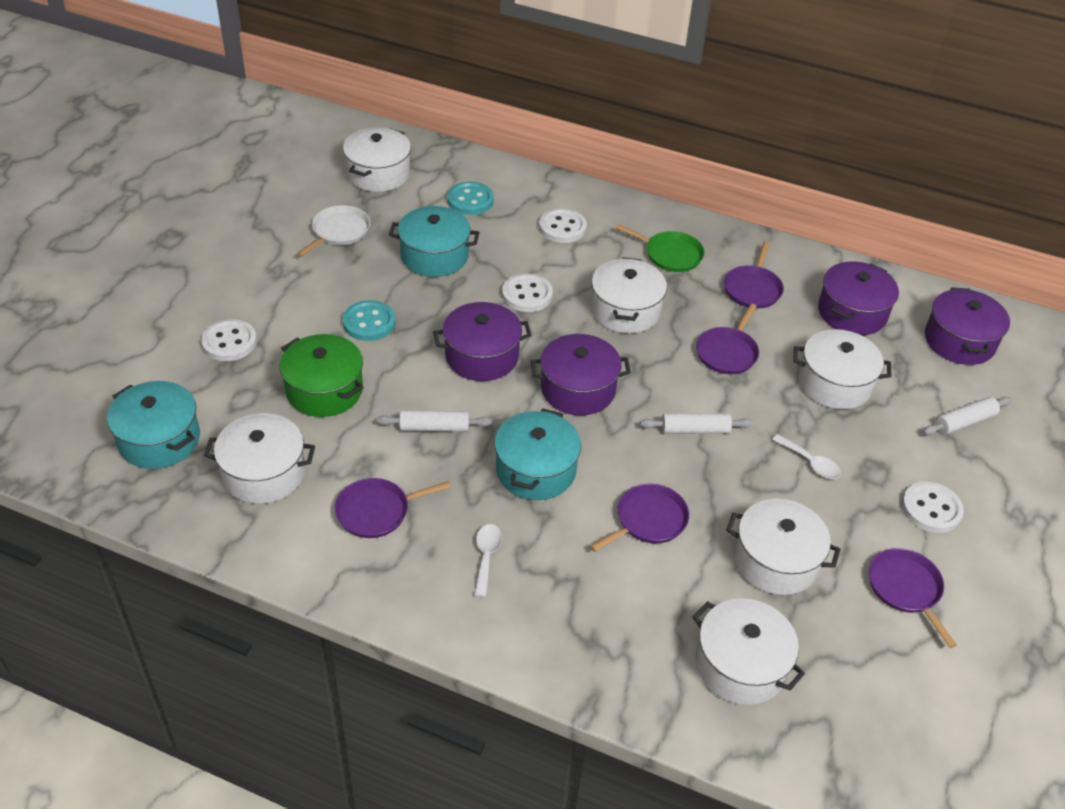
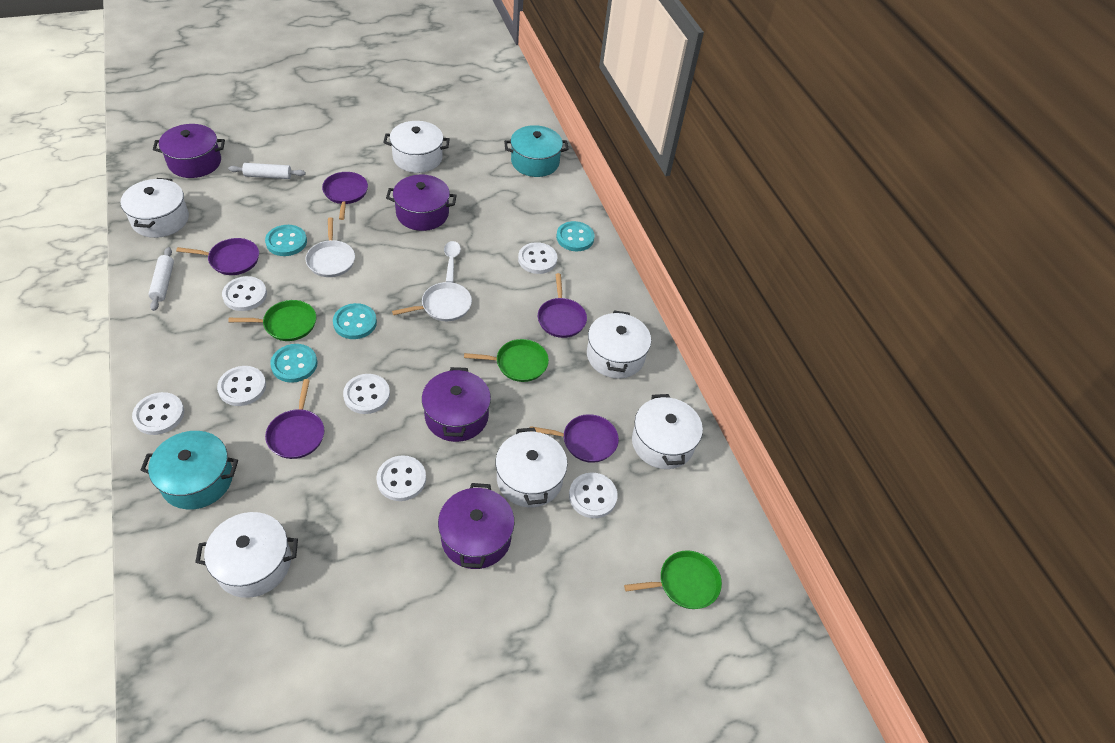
green pan: [616,224,705,272] = 1 -> [228,300,316,341] [464,339,549,382] [624,550,722,609] = 3
green pot: [280,334,364,417] = 1 -> none = 0
turquoise button: [343,300,395,341] [447,182,494,215] = 2 -> [265,225,307,256] [270,344,317,383] [333,303,377,339] [556,221,595,251] = 4
turquoise pot: [107,381,200,469] [389,206,480,277] [494,408,581,500] = 3 -> [140,431,238,510] [504,125,569,177] = 2
white button: [201,319,257,361] [502,273,553,312] [539,208,587,243] [902,482,964,533] = 4 -> [132,392,184,435] [217,366,266,406] [222,276,267,311] [343,374,390,414] [376,455,426,501] [518,242,557,274] [569,472,618,518] = 7
white pan: [297,205,370,257] = 1 -> [305,217,355,277] [392,282,472,321] = 2
white rolling pin: [377,410,492,432] [640,413,753,434] [923,397,1012,435] = 3 -> [148,247,174,311] [228,163,306,179] = 2
white spoon: [474,524,502,597] [772,434,841,479] = 2 -> [444,241,461,283] = 1

